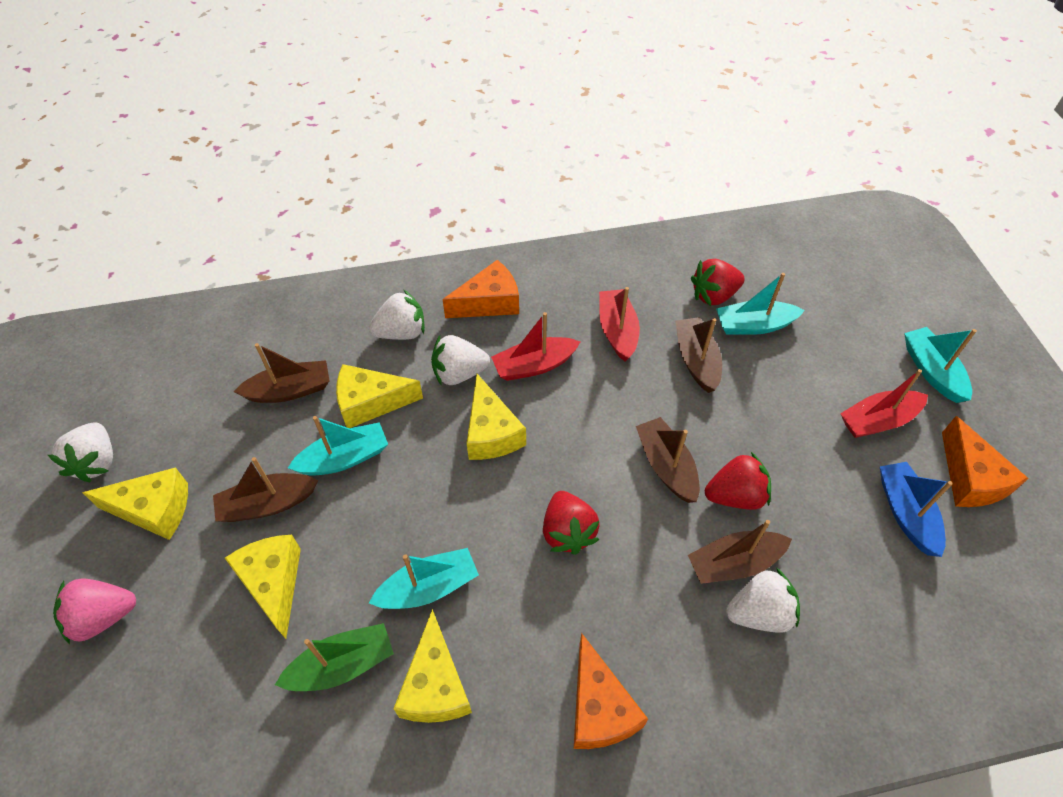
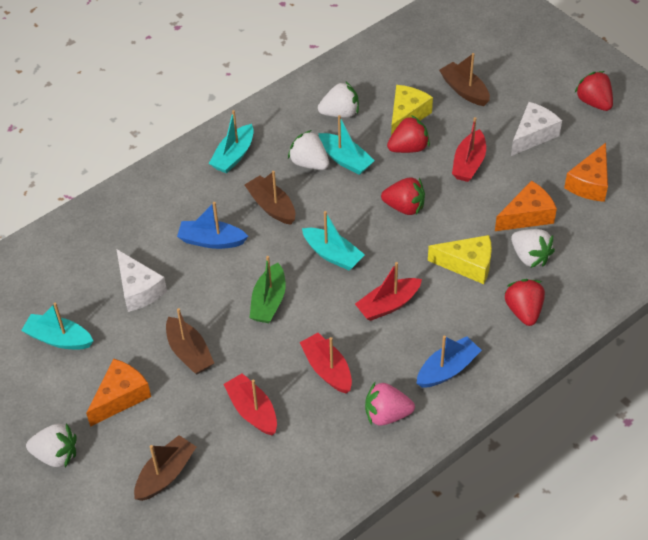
blue boat: [880,462,953,557] = 1 -> [177,202,248,249] [417,336,482,388] = 2
brown boat: [213,457,318,522] [233,343,329,403] [636,417,700,503] [675,317,722,393] [688,520,792,584] = 5 -> [134,435,196,501] [166,308,214,374] [245,171,295,225] [439,53,490,106] = 4
red boat: [491,312,580,381] [599,287,640,362] [840,369,928,438] = 3 -> [223,373,277,435] [299,333,352,393] [355,262,422,321] [452,117,486,182] = 4
red strawberry: [543,491,600,555] [691,259,745,306] [705,452,771,510] = 3 -> [381,178,425,215] [387,115,430,153] [504,279,545,326] [575,71,613,111] = 4
white cheese: none = 0 -> [117,250,167,312] [511,102,562,156] = 2
yellow cheese: [82,467,188,540] [225,535,301,639] [336,364,423,428] [393,609,472,723] [467,374,526,460] = 5 -> [391,85,433,136] [428,235,492,284] = 2

